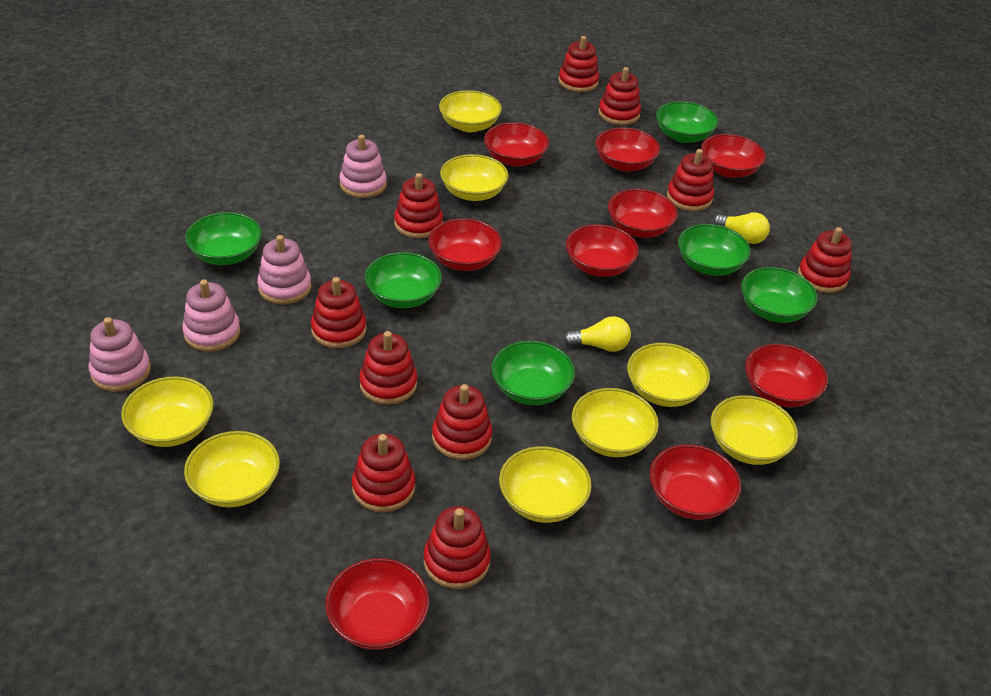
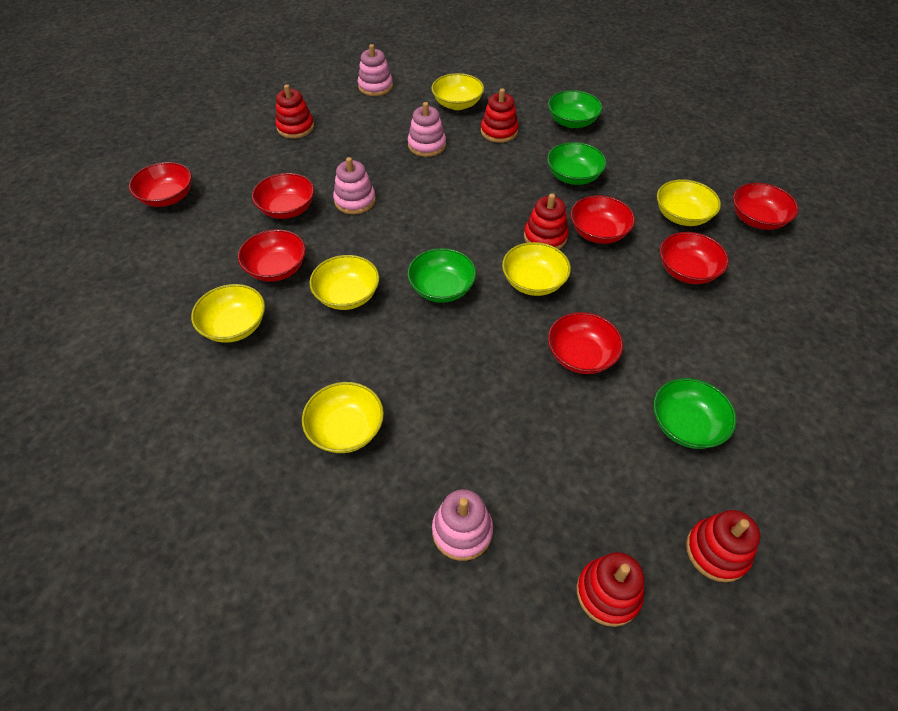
green bowl: [185,212,262,265] [365,252,442,308] [492,341,575,405] [656,101,718,143] [678,224,751,276] [741,267,818,323] = 6 -> [407,248,476,303] [547,142,607,185] [548,90,603,128] [653,378,737,449] = 4
red bowl: [325,558,429,650] [428,218,502,271] [484,122,549,167] [566,224,639,277] [595,127,660,171] [608,189,678,238] [650,444,741,520] [701,134,766,178] [745,344,828,407] = 9 -> [129,162,192,207] [238,229,306,282] [252,173,314,219] [548,312,623,374] [570,195,635,244] [660,232,729,284] [733,183,799,230] = 7
red stacking toy: [311,277,366,348] [352,434,415,512] [359,331,417,405] [394,173,443,238] [423,506,491,589] [432,384,492,460] [558,36,599,92] [598,67,641,125] [667,149,714,211] [798,227,852,293] = 10 -> [275,84,314,138] [481,88,519,143] [524,193,568,249] [577,552,644,627] [686,510,760,582] = 5
yellow bowl: [121,376,214,447] [184,431,280,507] [439,90,502,132] [440,154,509,201] [499,446,592,523] [572,388,659,457] [627,343,710,407] [711,395,798,465] = 8 -> [191,284,265,343] [302,382,384,453] [309,255,379,310] [431,73,484,110] [502,242,571,296] [657,179,721,226] = 6
yellow light bulb: [563,316,631,352] [713,212,770,244] = 2 -> none = 0

